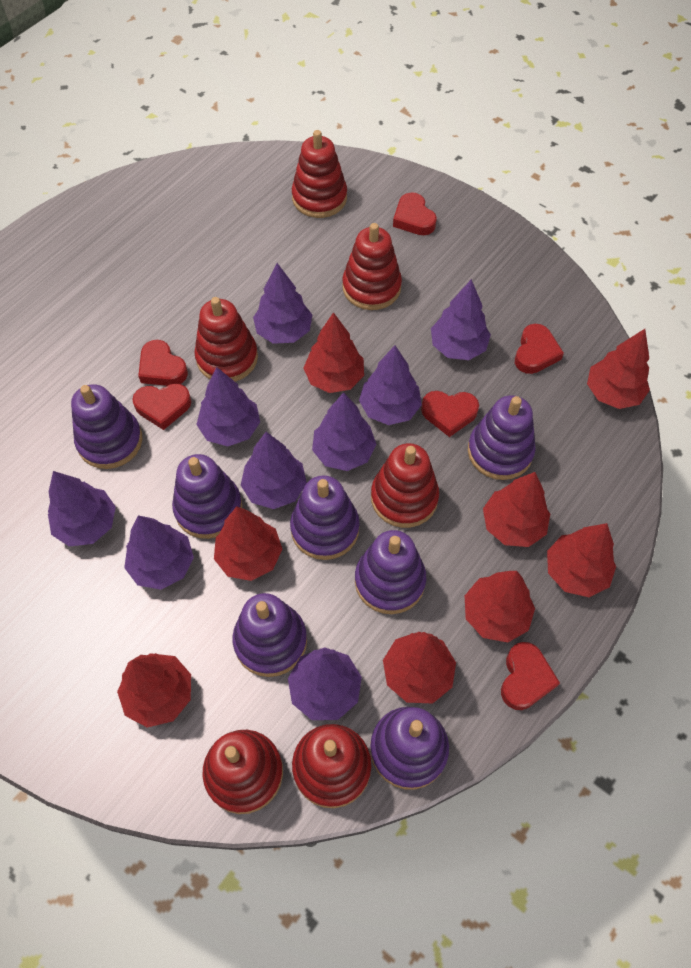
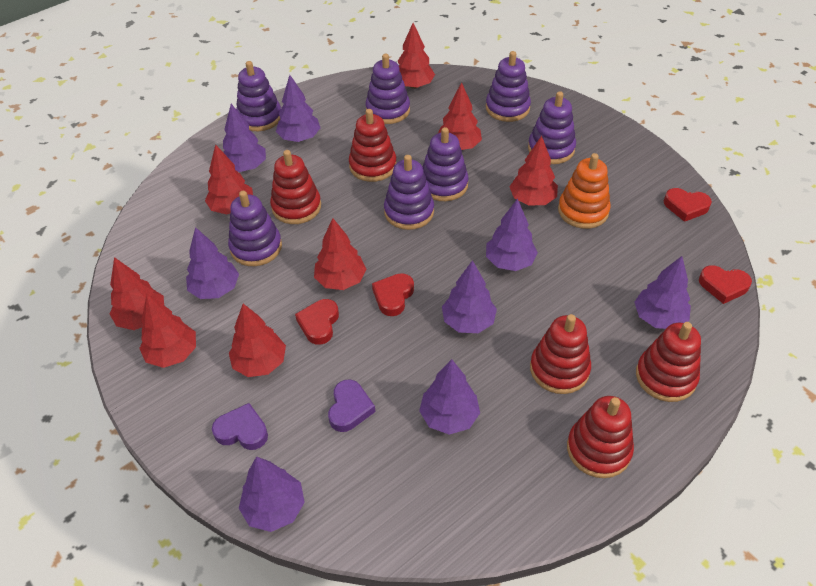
orange stacking toy: none = 0 -> [558,153,611,229] = 1
purple heart: none = 0 -> [212,403,268,450] [328,379,375,432] = 2
purple tree: [48,471,116,547] [124,515,194,590] [196,367,260,447] [241,432,307,509] [253,263,312,344] [288,647,362,720] [312,392,377,471] [359,345,422,425] [431,279,491,360] = 9 -> [186,227,239,299] [223,104,266,172] [239,456,305,532] [276,75,320,142] [419,359,480,435] [442,260,497,333] [486,198,538,271] [634,256,691,329] = 8
red heart: [132,383,191,430] [138,340,188,386] [393,192,437,235] [421,391,479,437] [501,642,560,710] [515,324,564,374] = 6 -> [295,299,339,345] [372,273,414,316] [664,188,712,222] [699,265,752,304] = 4
red stacking toy: [194,297,258,382] [202,730,283,814] [292,130,347,218] [292,724,371,808] [342,223,402,310] [371,443,439,528] = 6 -> [270,150,321,224] [349,109,396,182] [530,314,591,394] [567,396,634,478] [636,322,701,402] = 5

